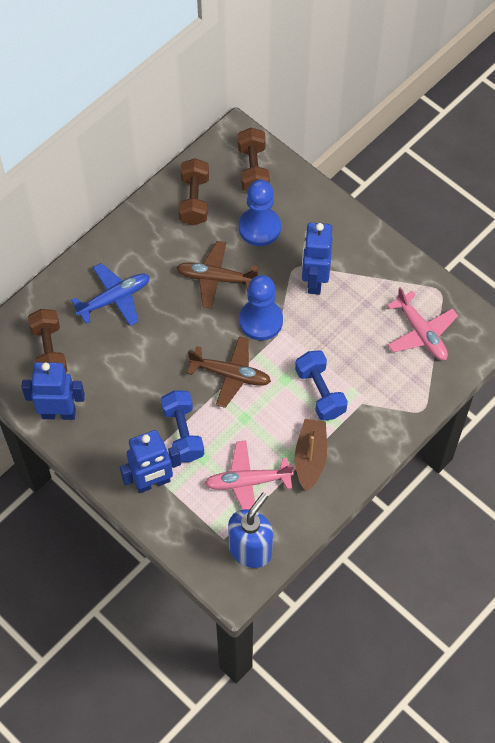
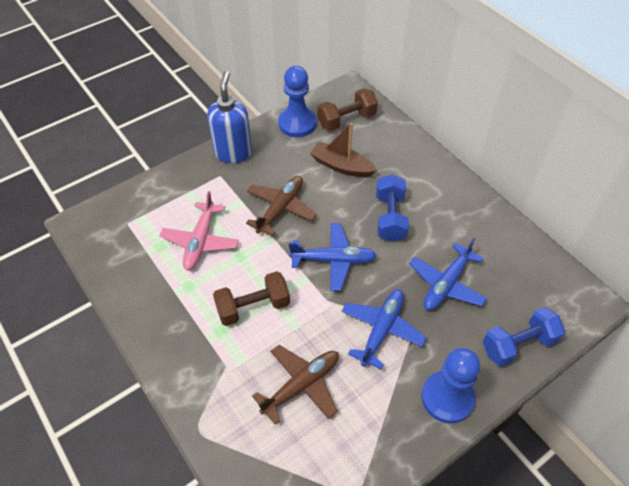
blue plane: [71,263,150,326] = 1 -> [289,223,377,291] [342,289,426,369] [409,238,487,310] = 3
blue robot: [22,362,85,420] [120,430,181,493] [302,223,333,295] = 3 -> none = 0
brown dumbbell: [28,309,68,372] [179,158,209,225] [238,128,270,191] = 3 -> [213,271,290,326] [318,88,378,131] = 2
pink plane: [204,441,294,510] [387,287,458,360] = 2 -> [159,191,239,270] = 1

